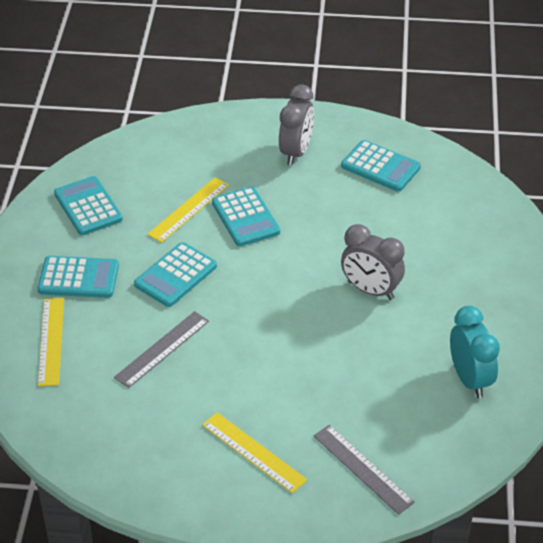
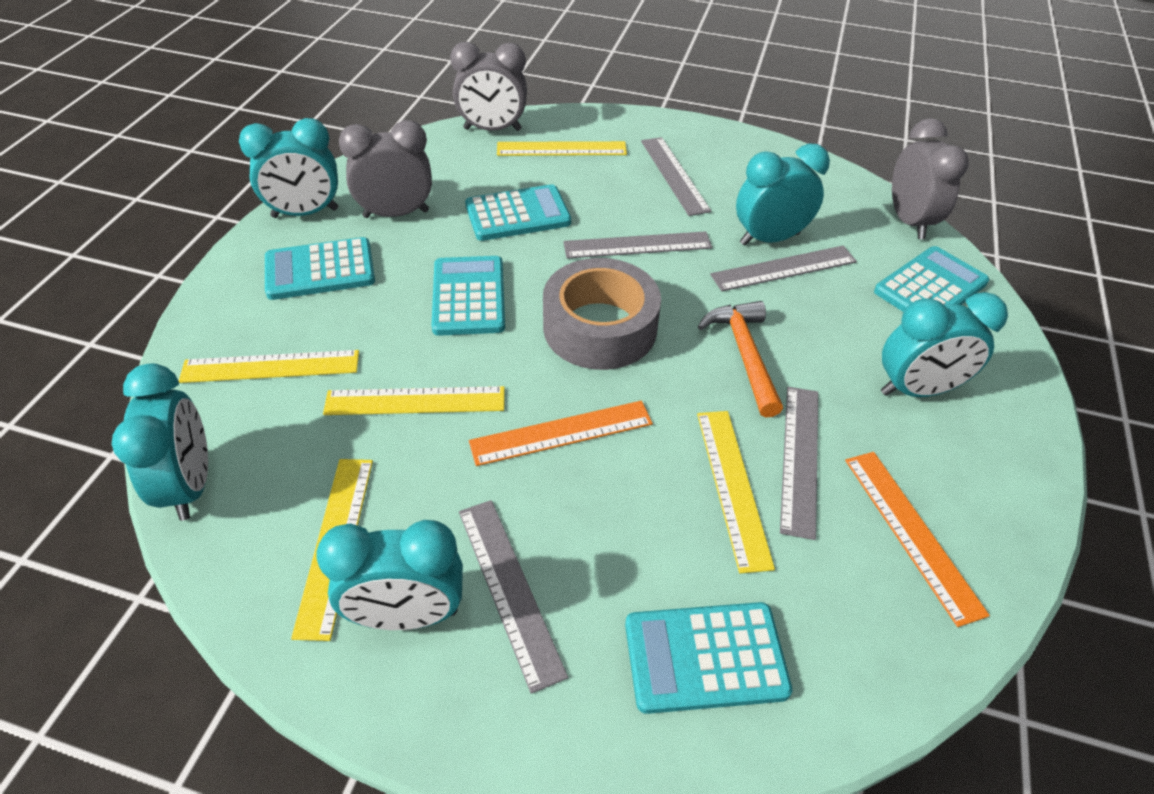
grey clock: [279,85,314,165] [341,224,405,300] = 2 -> [339,120,432,218] [450,42,527,131] [892,118,969,239] = 3
grey ruler: [114,311,209,388] [314,425,415,515] = 2 -> [459,500,568,694] [563,231,712,259] [641,137,712,216] [710,246,857,291] [780,387,818,540] = 5
grey tape: none = 0 -> [543,258,661,370] = 1
orange hammer: none = 0 -> [698,301,783,418] = 1
orange ruler: none = 0 -> [469,401,653,466] [845,452,990,627] = 2
turquoise clock: [450,306,500,398] = 1 -> [112,363,208,521] [239,118,338,218] [316,520,463,630] [736,144,830,246] [881,292,1008,397] = 5
yellow ruler: [38,298,64,386] [148,177,229,243] [202,412,307,493] = 3 -> [179,350,359,383] [291,459,373,641] [323,386,505,415] [497,141,627,156] [697,411,775,573] = 5

